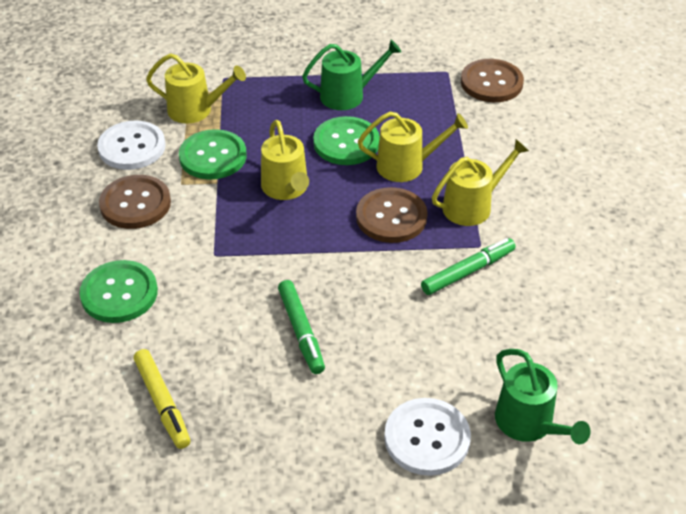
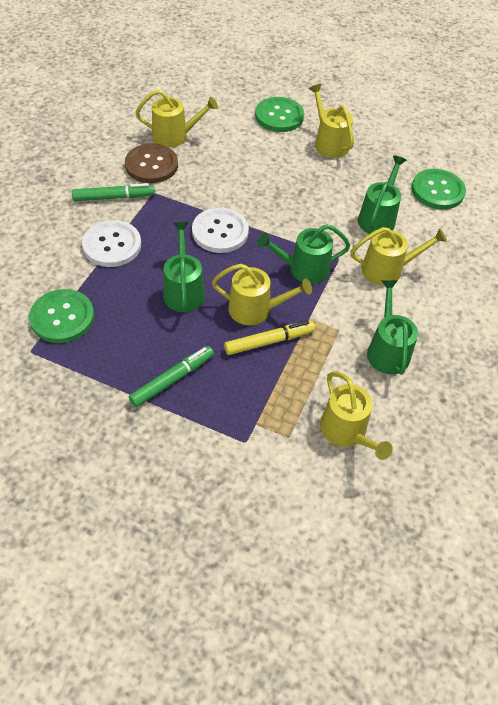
brown button: [99,175,171,229] [356,187,428,243] [461,59,524,102] = 3 -> [125,143,178,183] = 1
green watering can: [302,40,401,110] [495,349,591,444] = 2 -> [163,222,205,312] [257,224,350,284] [358,155,407,234] [367,280,418,375] = 4
yellow watering can: [146,53,246,124] [261,120,309,200] [358,112,468,182] [432,139,529,226] = 4 -> [135,90,218,147] [212,264,312,325] [309,84,354,158] [320,372,393,460] [351,227,447,285] = 5

